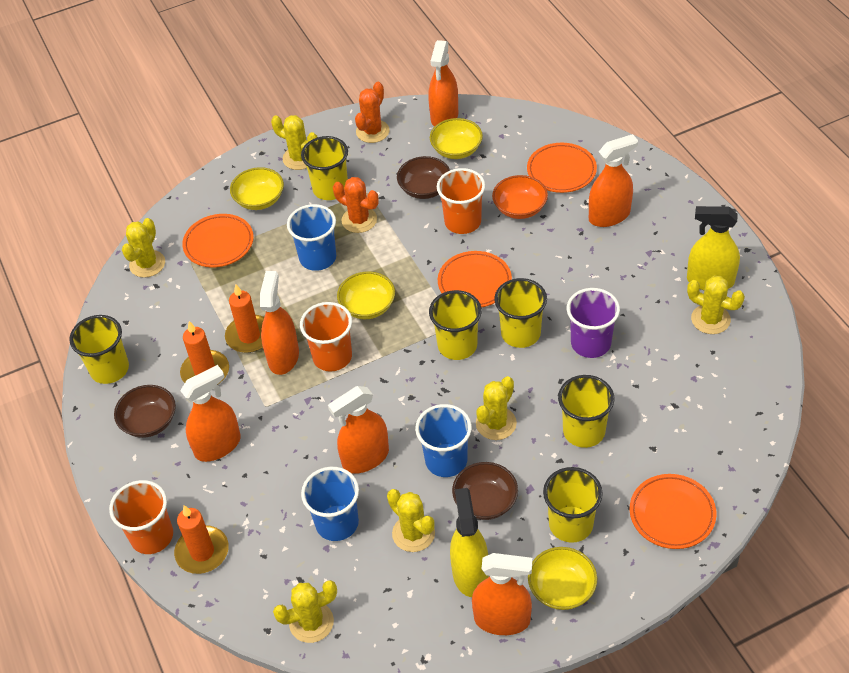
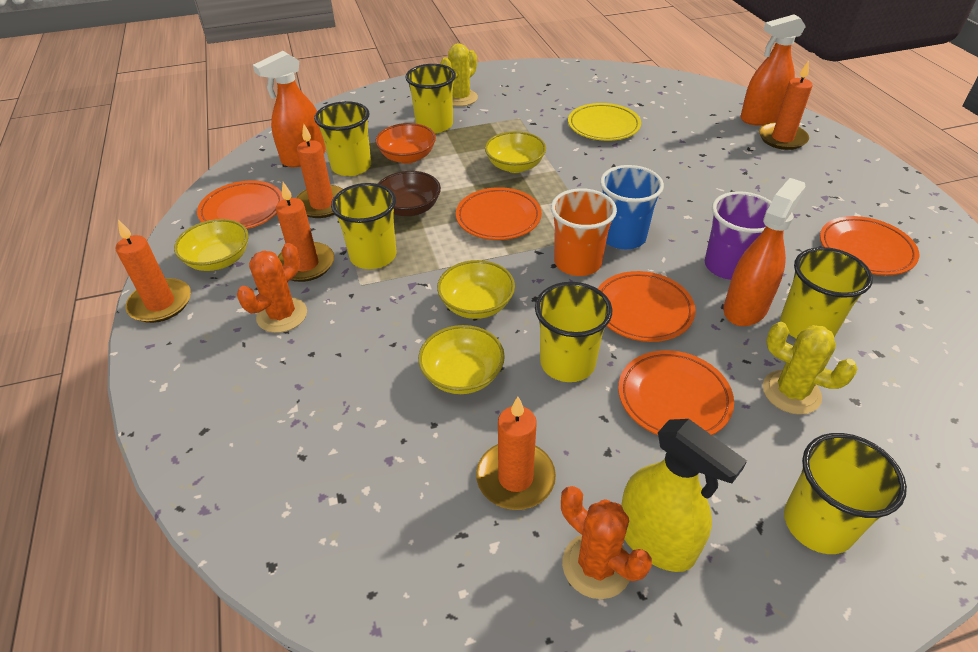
blue cup: [287,204,336,271] [301,467,359,541] [415,404,472,477] = 3 -> [600,165,664,249] = 1
brown bowl: [114,385,176,438] [397,156,450,199] [452,462,518,520] = 3 -> [378,171,441,216] = 1
orange candle: [174,505,229,574] [180,321,229,385] [225,285,264,353] = 3 -> [115,220,191,323] [276,182,334,282] [296,124,342,218] [476,397,556,510] [759,60,813,150] = 5
orange cup: [109,480,173,554] [300,302,352,372] [437,168,485,234] = 3 -> [551,188,617,276] = 1
orange plate: [182,214,254,267] [438,251,512,307] [527,143,597,193] [630,474,716,549] = 4 -> [197,180,284,229] [456,187,542,240] [598,271,696,342] [618,350,734,435] [820,216,919,275] = 5
orange spray bottle: [180,365,241,462] [260,271,299,375] [328,386,389,474] [428,40,458,127] [472,553,532,635] [589,134,638,227] = 6 -> [253,51,326,167] [723,178,806,326] [740,14,806,126] = 3
yellow cactus: [122,218,165,278] [271,115,317,170] [273,580,337,643] [387,489,435,552] [476,376,517,440] [687,276,745,334] = 6 -> [440,43,478,106] [763,322,857,415] = 2
yellow plate: none = 0 -> [568,103,641,141] = 1
yellow spray bottle: [450,488,489,597] [687,206,740,290] = 2 -> [621,419,747,572] = 1

